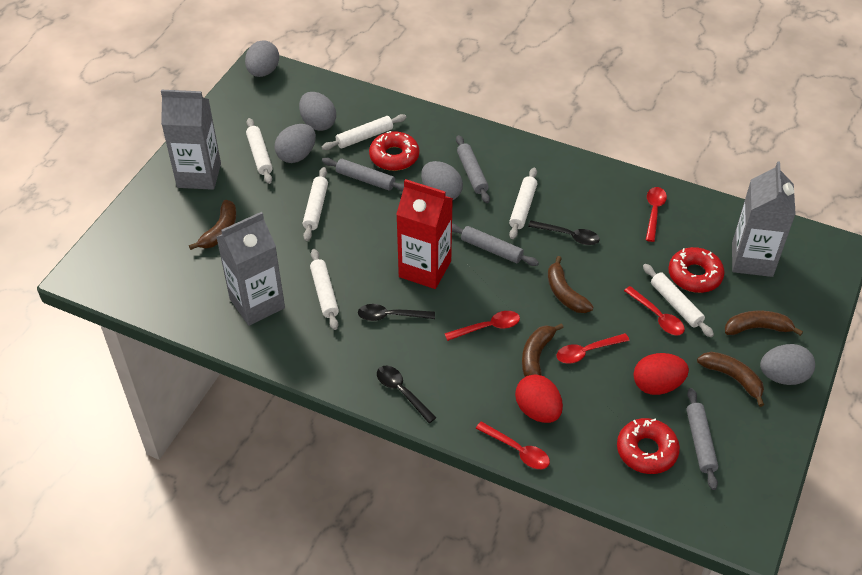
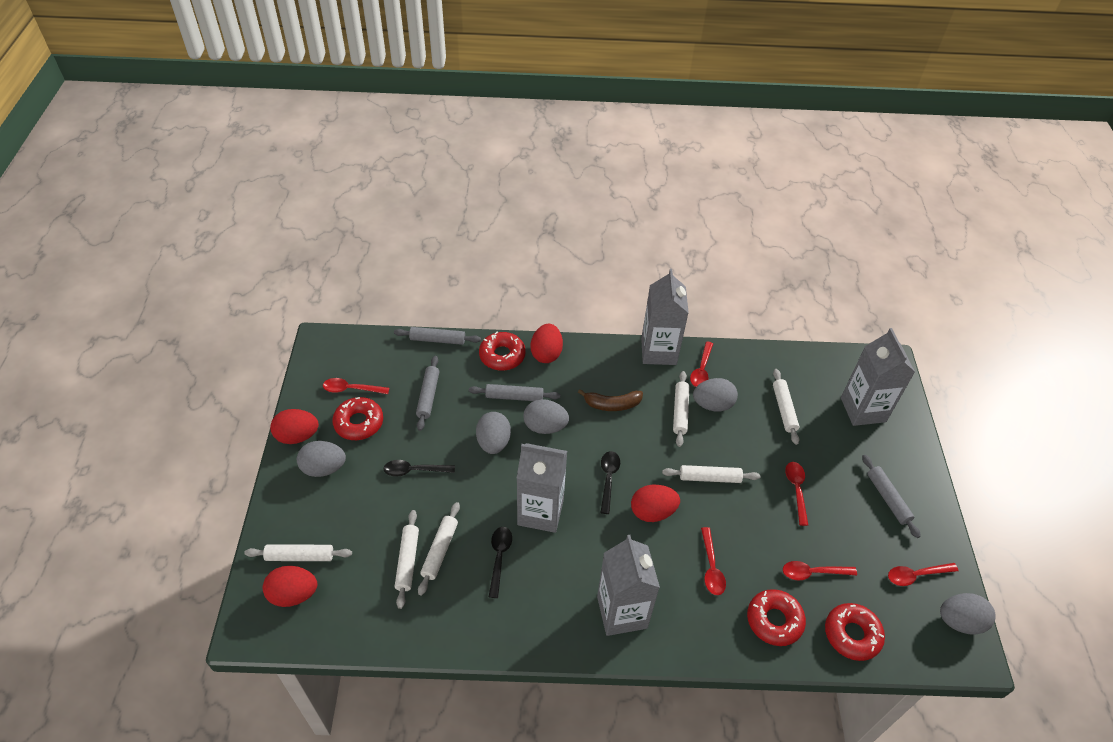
brown banana: [189,200,236,250] [522,323,564,377] [548,256,594,313] [697,352,764,407] [725,311,803,336] = 5 -> [578,389,643,411] = 1
grey carton: [161,90,221,190] [216,212,285,326] [732,161,796,277] = 3 -> [517,443,567,533] [597,535,660,636] [641,269,689,365] [841,328,915,426] = 4
red carton: [396,179,453,289] = 1 -> none = 0
red donut: [369,131,419,171] [617,418,680,474] [668,247,725,293] = 3 -> [332,397,383,440] [479,332,526,371] [747,589,806,646] [825,603,885,661] = 4
red egg: [515,374,563,423] [634,353,689,395] = 2 -> [263,566,317,607] [270,409,319,444] [530,324,563,363] [631,485,680,522] = 4
red spoon: [444,311,520,341] [476,421,550,469] [556,333,630,364] [624,286,685,335] [646,187,667,242] = 5 -> [323,378,389,394] [690,341,713,387] [701,527,726,595] [783,561,857,581] [785,462,808,526] [888,563,958,586] = 6

